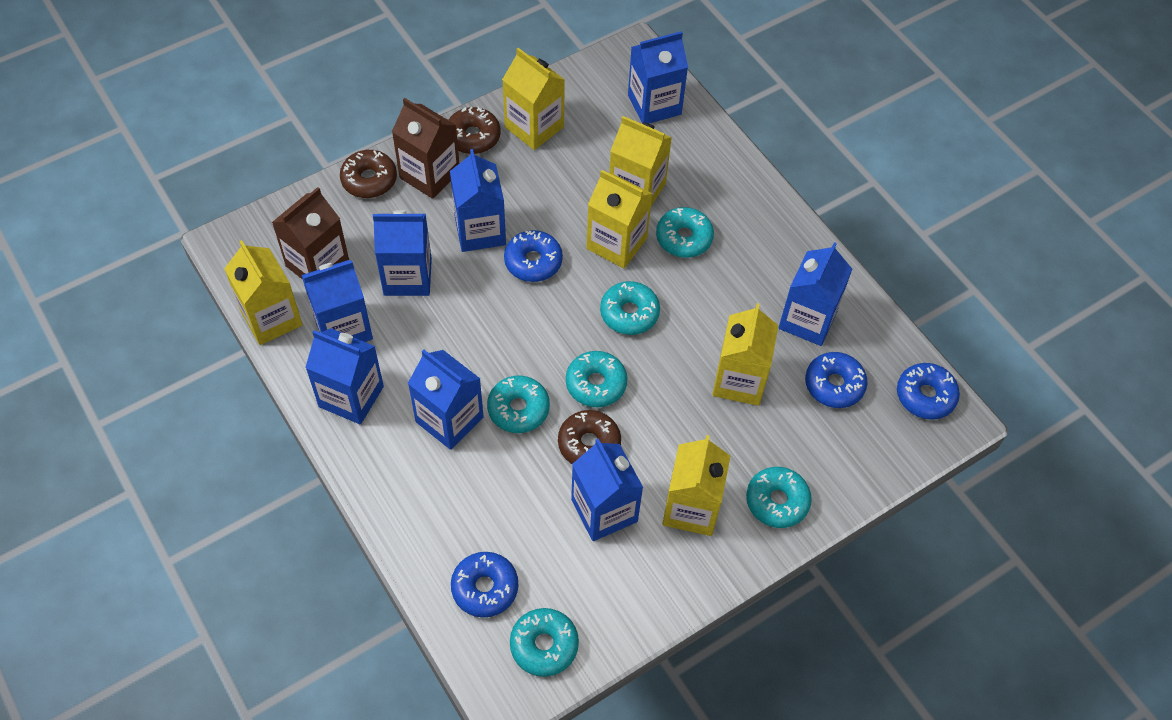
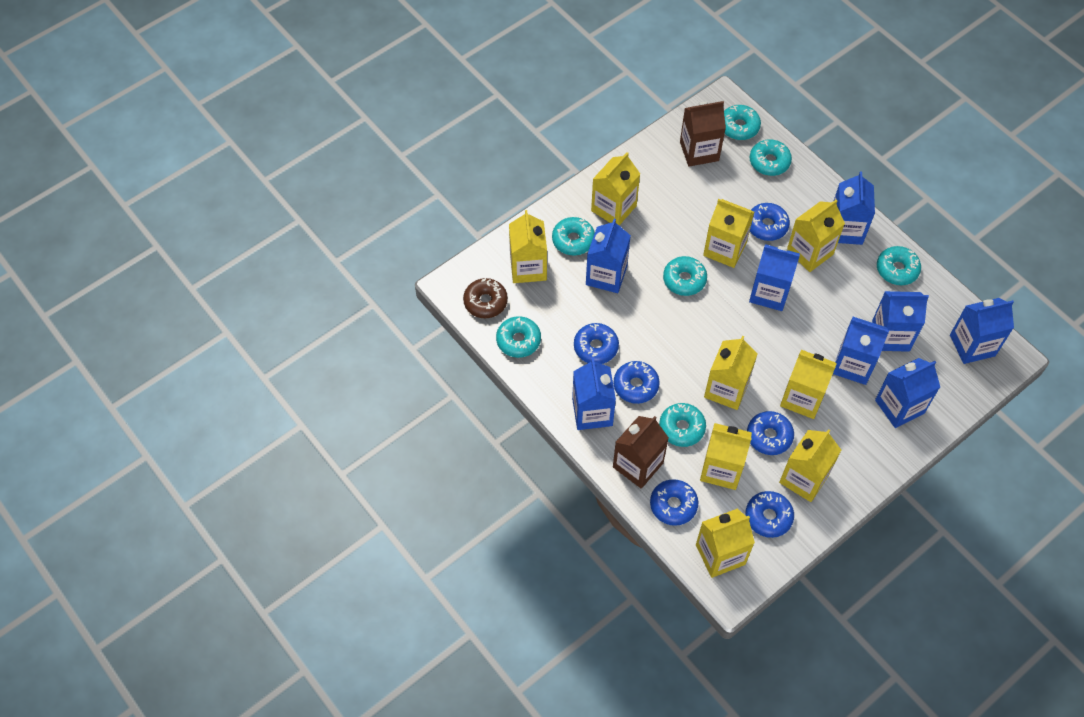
blue donut: [451,552,518,618] [504,230,563,282] [805,352,868,408] [897,363,960,420] = 4 -> [574,323,619,364] [614,361,660,404] [650,479,698,526] [745,491,794,538] [747,411,794,455] [750,203,790,241] = 6
brown donut: [340,150,397,198] [449,107,500,154] [558,410,621,464] = 3 -> [463,278,508,318] = 1
turquoise donut: [487,375,550,433] [510,608,579,677] [566,351,627,407] [600,281,660,335] [656,207,714,258] [746,467,812,528] = 6 -> [496,316,541,358] [552,217,595,256] [659,403,706,447] [663,256,707,296] [724,105,761,140] [750,139,792,176] [877,246,921,285] = 7
yellow carton: [224,240,303,345] [502,48,565,150] [586,170,652,269] [609,116,672,206] [663,435,730,536] [712,303,779,406] = 6 -> [509,210,547,283] [591,152,640,225] [696,508,755,578] [700,423,752,490] [703,199,754,268] [704,336,758,410] [779,429,841,502] [780,350,837,419] [787,200,845,272] = 9

